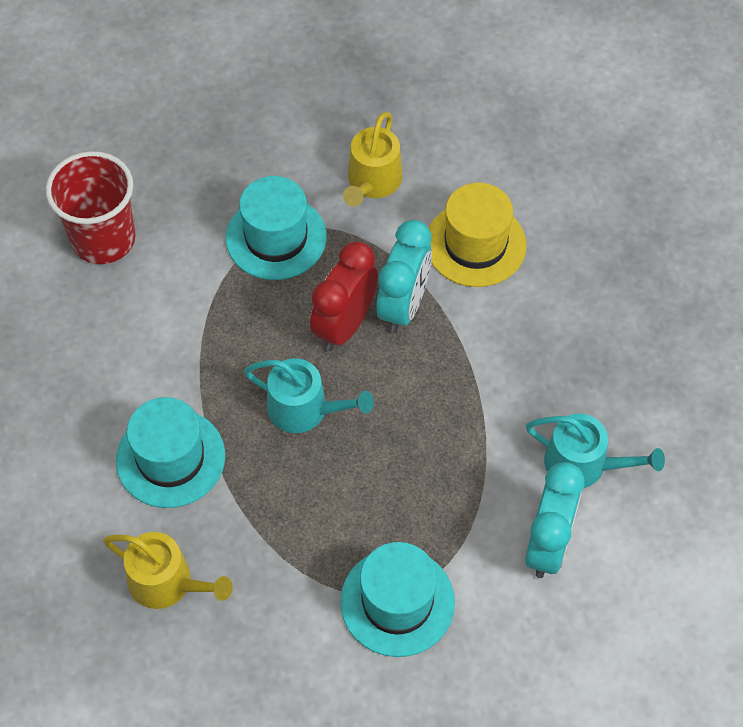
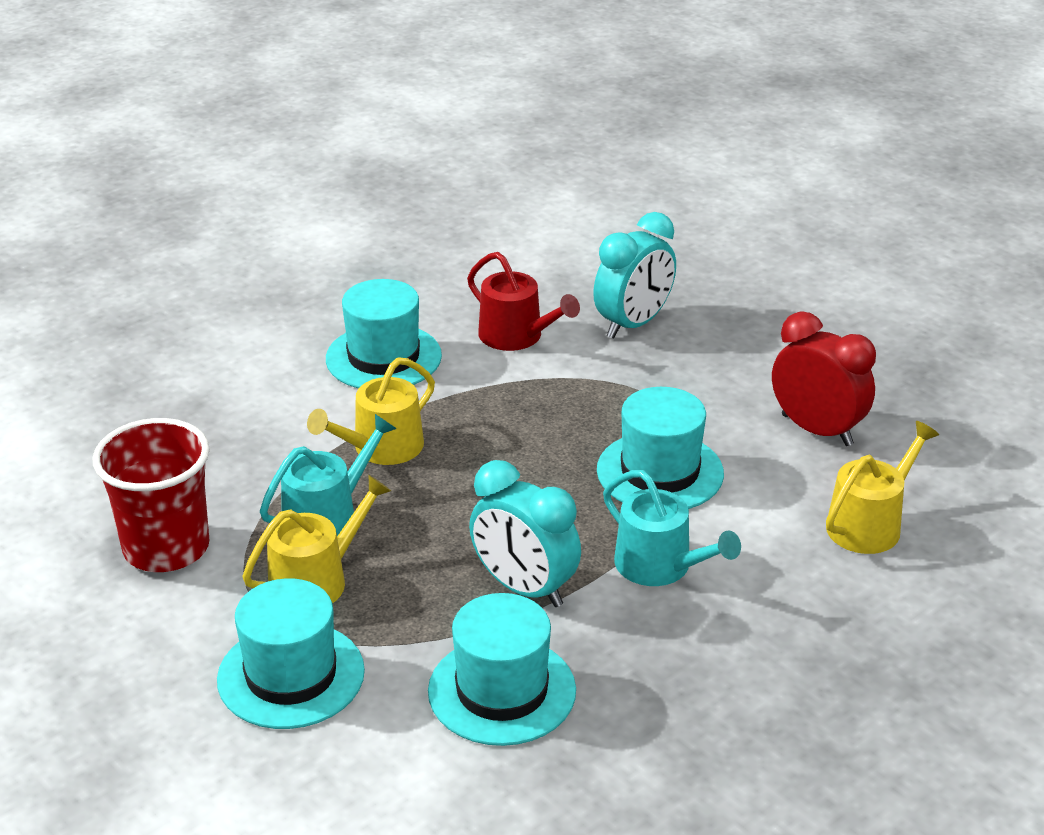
red watering can: none = 0 -> [467,252,580,351] = 1
turquoise hat: [116,397,225,508] [226,176,327,280] [340,542,455,657] = 3 -> [217,578,365,729] [326,279,442,388] [428,593,576,746] [597,387,724,509] = 4
yellow hat: [429,183,527,287] = 1 -> none = 0
yellow watering can: [103,532,233,609] [343,112,403,207] = 2 -> [243,475,391,603] [307,357,435,465] [826,421,939,554] = 3

